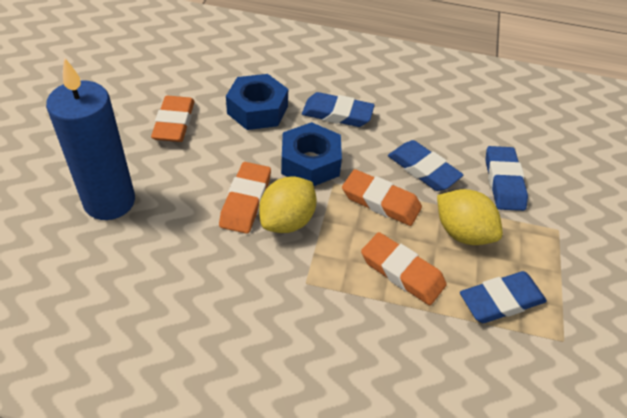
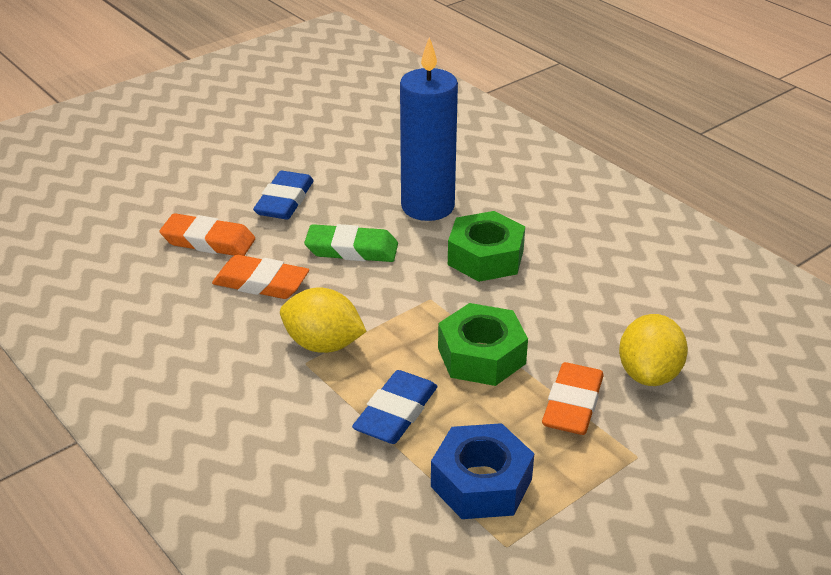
blue eraser: [302,92,375,127] [388,140,464,191] [460,271,547,323] [485,146,528,211] = 4 -> [253,171,314,219] [352,370,437,444] = 2
blue nut: [226,74,288,130] [281,122,342,186] = 2 -> [431,423,534,519] = 1
green eraser: none = 0 -> [304,224,398,262] = 1
green nut: none = 0 -> [438,303,528,386] [448,211,525,282] = 2
orange eraser: [151,96,195,142] [219,162,271,234] [342,169,422,226] [361,232,447,305] = 4 -> [160,213,255,256] [212,255,309,299] [542,362,604,435] = 3

